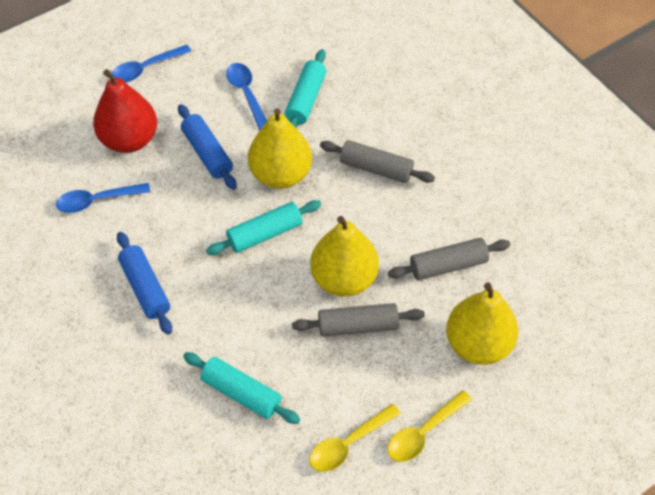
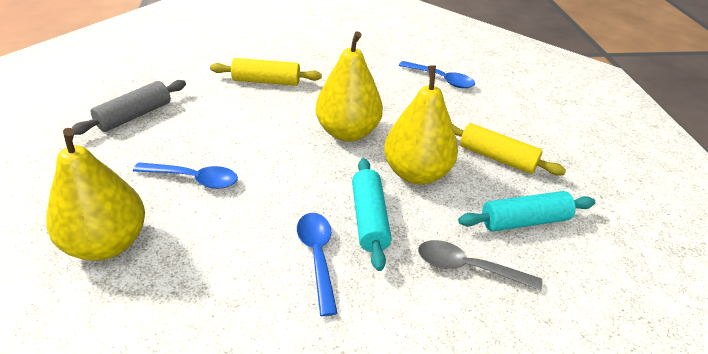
blue rolling pin: [117,232,172,335] [178,104,237,190] = 2 -> none = 0
grey rolling pin: [292,303,425,337] [320,140,435,183] [388,238,510,280] = 3 -> [72,80,186,135] = 1
grey spoon: none = 0 -> [418,240,542,291] = 1
red pear: [93,69,157,153] = 1 -> none = 0
turquoise rolling pin: [183,352,300,424] [206,200,321,255] [285,49,326,127] = 3 -> [352,158,392,271] [458,191,595,232] = 2
yellow rolling pin: none = 0 -> [210,58,322,86] [452,123,566,176] = 2
yellow spoon: [310,404,401,472] [387,390,472,462] = 2 -> none = 0

